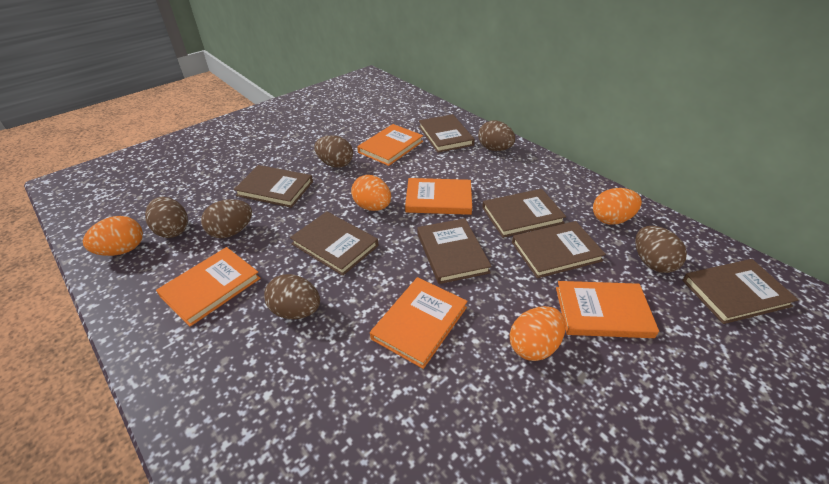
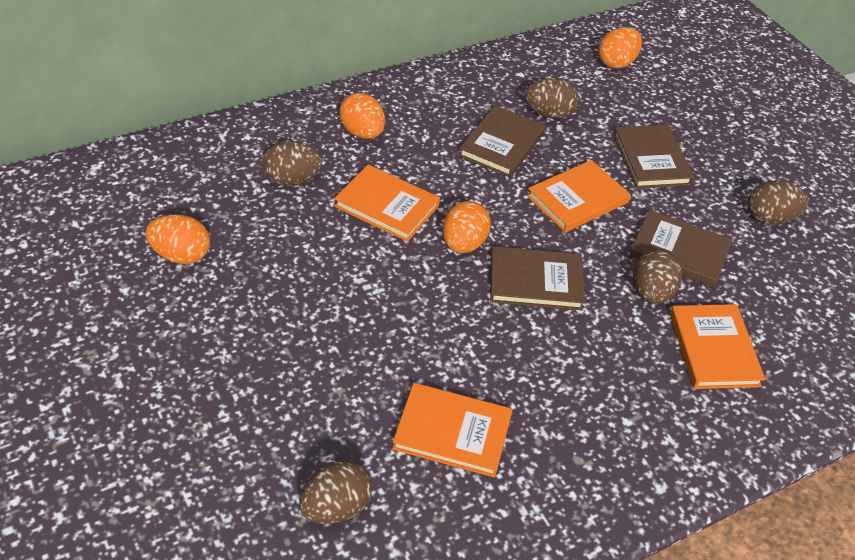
brown book: [234,165,313,208] [290,212,379,276] [417,218,492,284] [419,114,475,153] [482,189,566,238] [512,221,606,278] [682,259,798,324] = 7 -> [458,105,546,177] [490,246,585,310] [613,125,694,189] [629,210,732,288] = 4
brown egg: [145,197,188,238] [201,199,252,238] [264,274,320,319] [314,135,353,168] [478,121,515,151] [635,226,687,273] = 6 -> [262,141,322,186] [299,459,373,524] [525,78,579,119] [633,249,682,304] [748,181,809,225] = 5
orange book: [156,247,260,327] [357,124,423,166] [370,277,468,369] [405,178,472,215] [556,281,659,338] = 5 -> [334,165,440,242] [392,383,513,478] [527,160,631,233] [670,304,765,389] = 4

